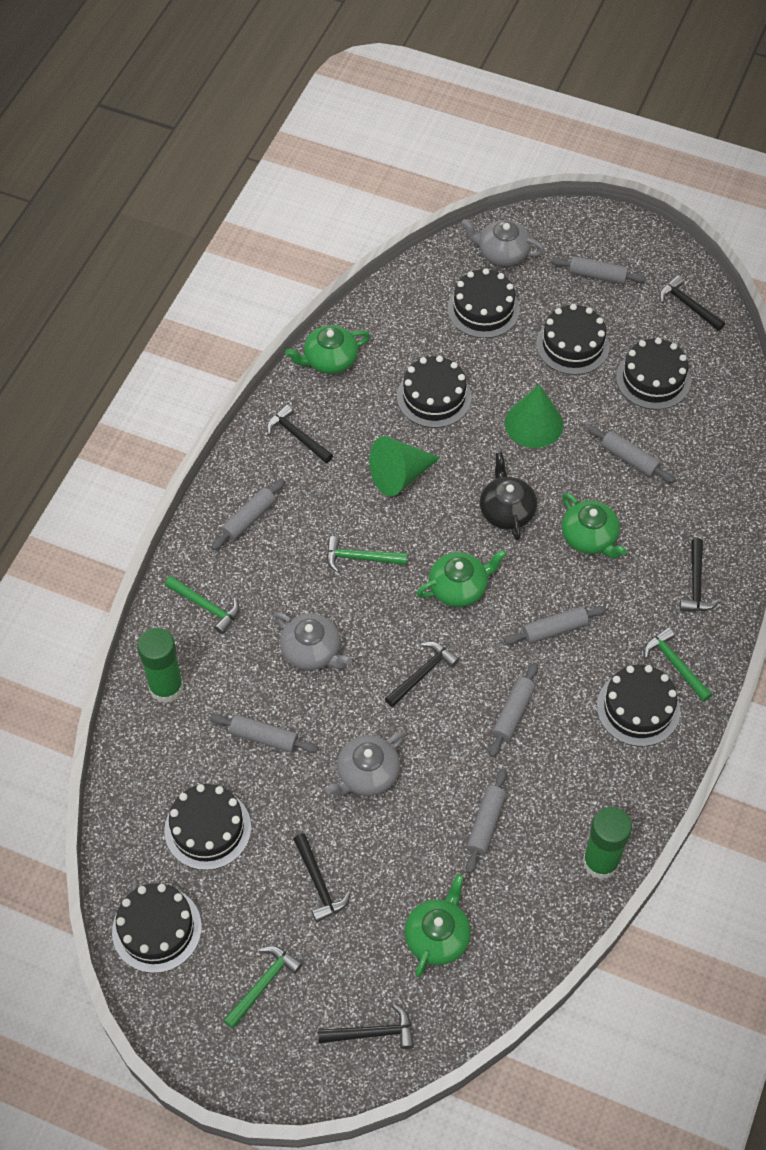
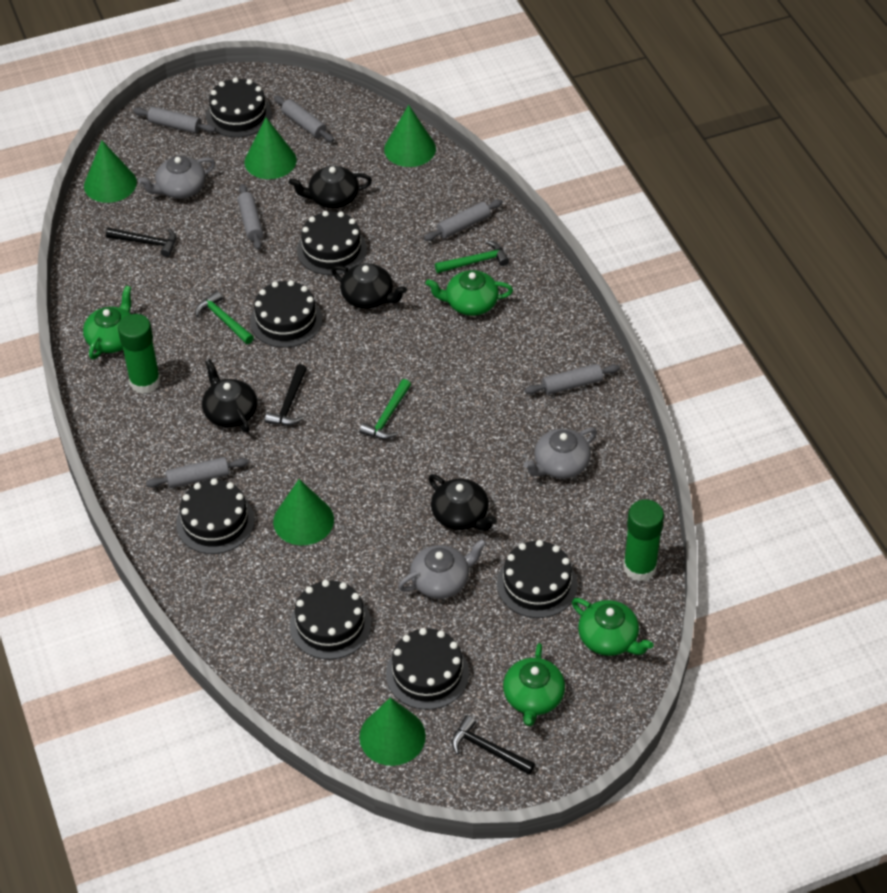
black hammer: [267,405,333,463] [293,833,351,922] [318,1004,414,1049] [385,642,459,707] [660,275,725,331] [679,538,720,611] = 6 -> [106,228,176,257] [265,364,307,425] [452,715,535,775] = 3
black teapot: [480,452,537,540] = 1 -> [202,359,257,433] [289,166,372,209] [331,263,407,309] [429,474,497,531] = 4
green cone: [369,436,440,497] [505,384,563,448] = 2 -> [84,141,137,203] [245,117,297,179] [273,479,334,545] [359,698,426,766] [384,105,436,167] = 5
green hammer: [165,576,239,634] [223,946,302,1029] [327,536,407,573] [644,627,712,702] = 4 -> [195,291,254,344] [359,379,411,439] [435,240,509,273] = 3
grey rolling pin: [210,714,318,753] [211,479,285,550] [466,768,507,874] [489,663,538,757] [504,606,607,645] [551,256,646,284] [588,426,675,483] = 7 -> [133,107,216,133] [146,457,249,488] [238,184,263,250] [274,96,334,142] [424,199,503,241] [525,364,620,395] = 6

